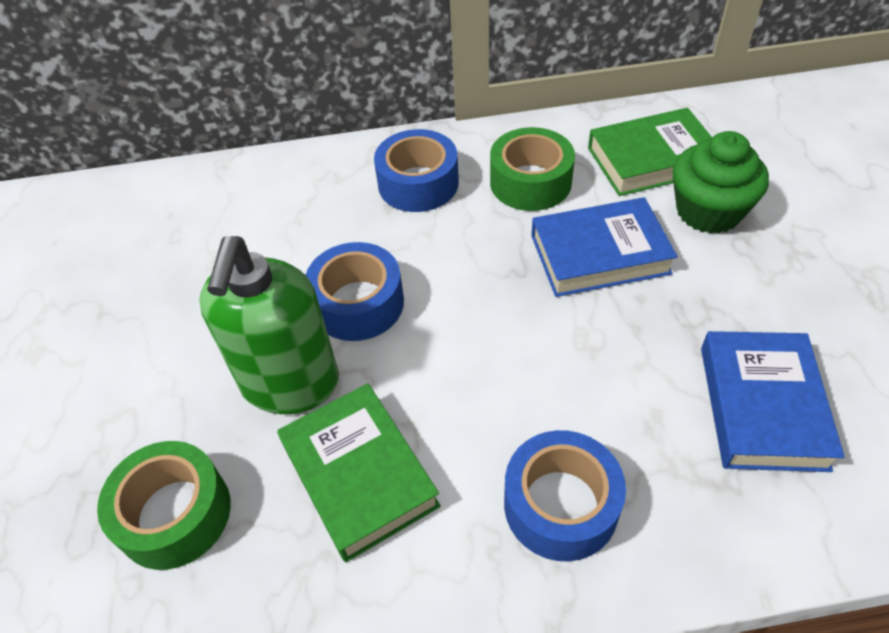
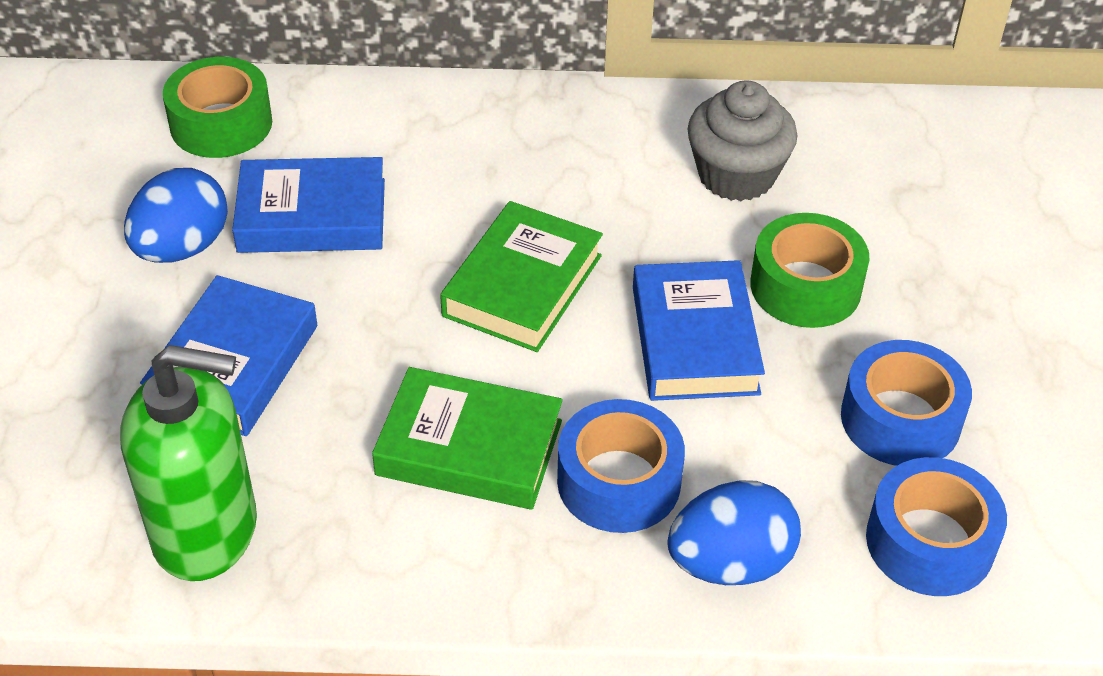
blue book: [531,197,678,297] [701,331,845,472] = 2 -> [140,275,317,436] [232,157,385,253] [633,260,765,401] = 3
blue egg: none = 0 -> [124,168,228,263] [667,480,801,585] = 2
green cupcake: [672,131,769,234] = 1 -> none = 0
grey cupcake: none = 0 -> [688,80,798,201] = 1

